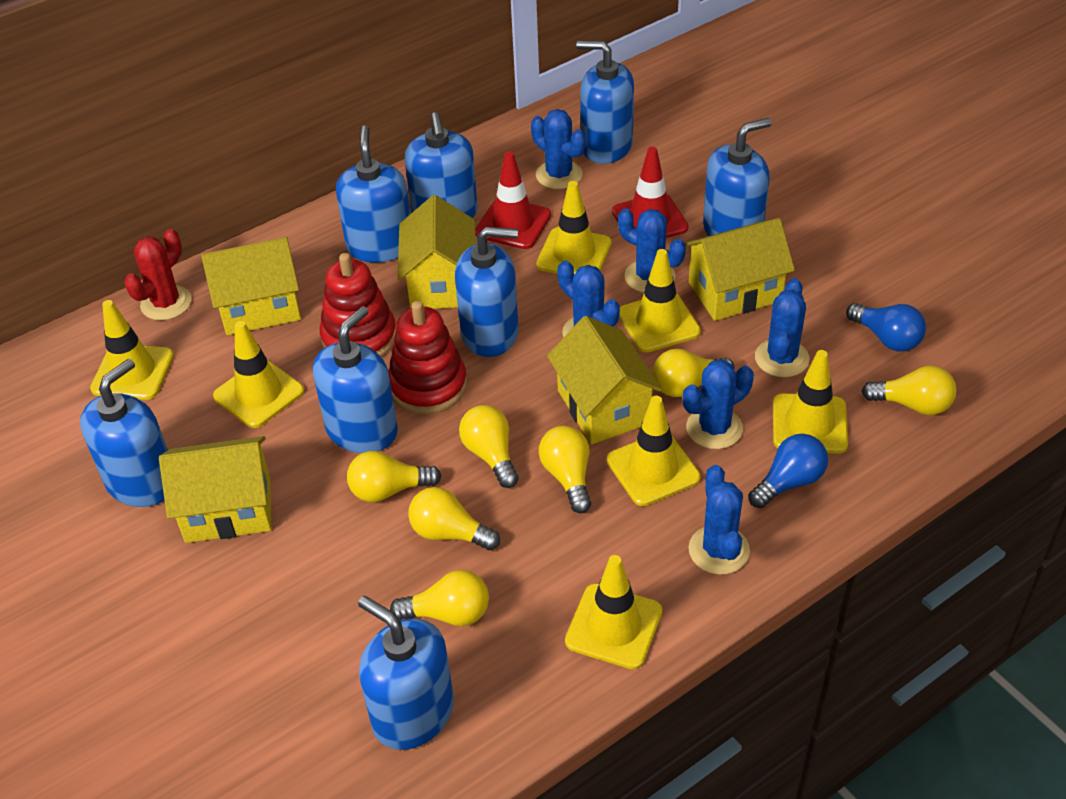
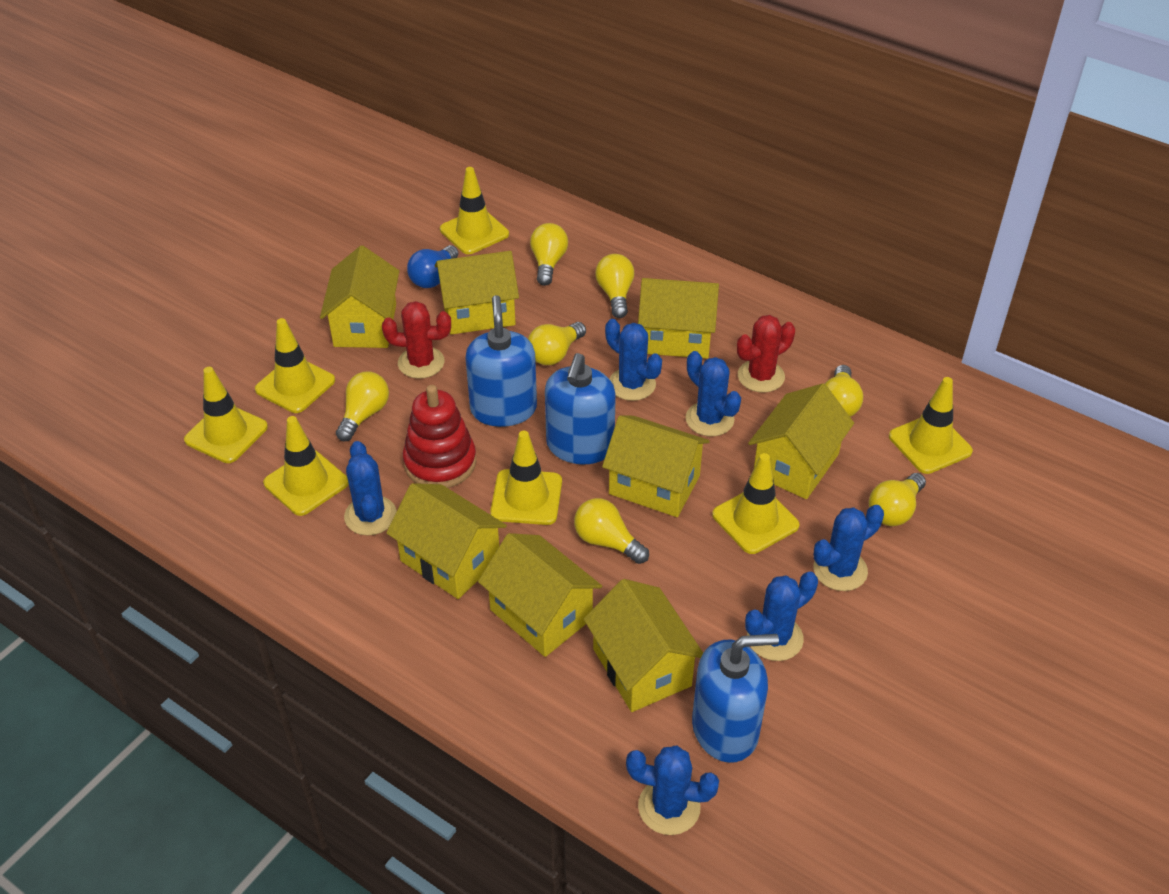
blue light bulb: [748,434,828,508] [846,303,926,351] = 2 -> [407,245,458,288] = 1
blue soap dispenser: [80,359,168,507] [313,306,398,453] [336,125,410,263] [358,596,454,750] [405,112,478,218] [455,227,519,357] [577,41,634,164] [703,118,772,236] = 8 -> [465,295,537,427] [545,353,616,464] [692,634,779,763] = 3
red cactus: [124,229,191,321] = 1 -> [382,301,451,379] [737,315,795,393] = 2
red stacking toy: [320,253,396,357] [388,301,467,414] = 2 -> [403,385,476,488] = 1
red traffic cone: [475,151,551,249] [612,147,689,238] = 2 -> none = 0
yellow house: [159,436,271,543] [201,237,301,335] [397,195,476,309] [547,316,662,445] [685,218,795,321] = 5 -> [320,246,399,348] [386,483,507,599] [435,251,519,335] [478,533,602,657] [584,579,703,712] [602,415,710,517] [638,278,719,359] [748,383,854,499] = 8

